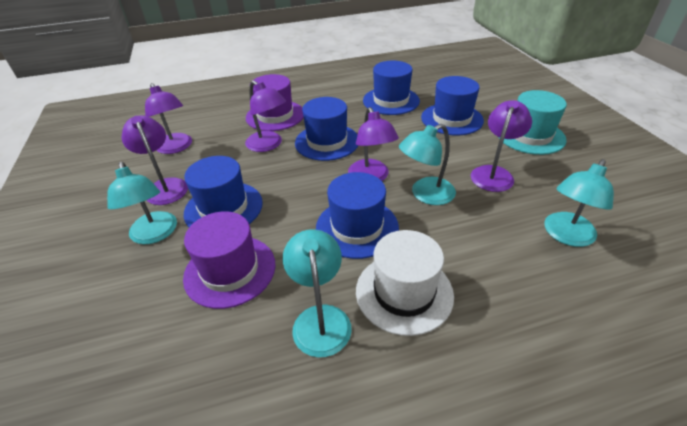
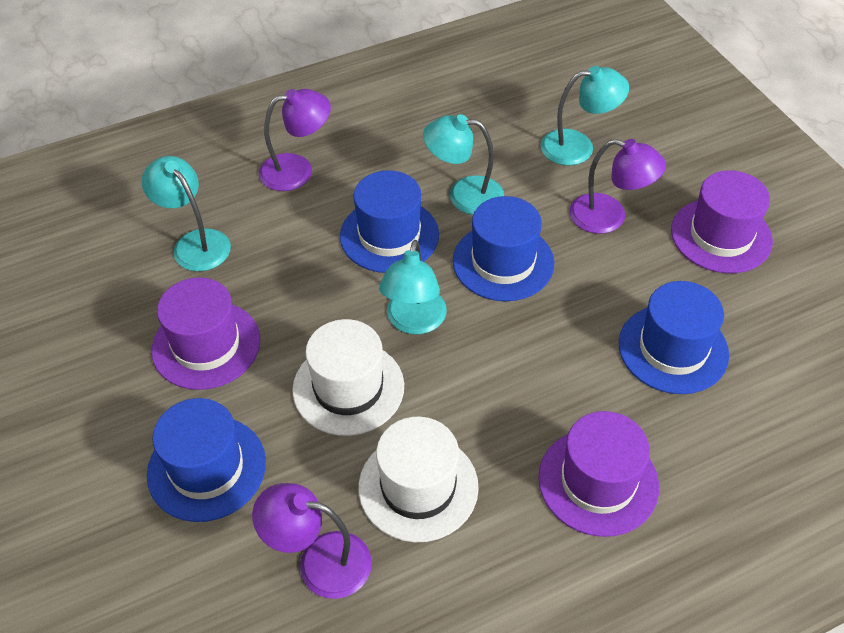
blue hat: [184,156,263,227] [295,97,358,161] [316,172,399,259] [363,61,420,115] [421,76,484,135] = 5 -> [147,398,266,522] [340,170,439,273] [453,196,554,301] [619,281,729,394] = 4
purple hat: [183,211,276,309] [246,74,303,131] = 2 -> [151,277,260,390] [538,411,659,537] [671,170,773,273] = 3
purple lamp: [122,115,188,205] [145,83,192,154] [245,80,286,152] [348,107,399,181] [471,100,532,192] = 5 -> [252,483,372,599] [259,89,331,191] [569,139,666,234] = 3
turquoise hat: [498,90,567,155] = 1 -> none = 0
white hat: [356,230,454,336] = 1 -> [292,319,404,436] [358,417,479,542] = 2

